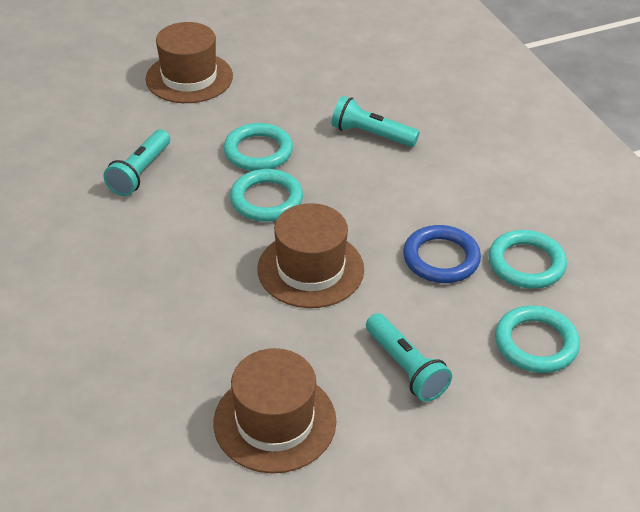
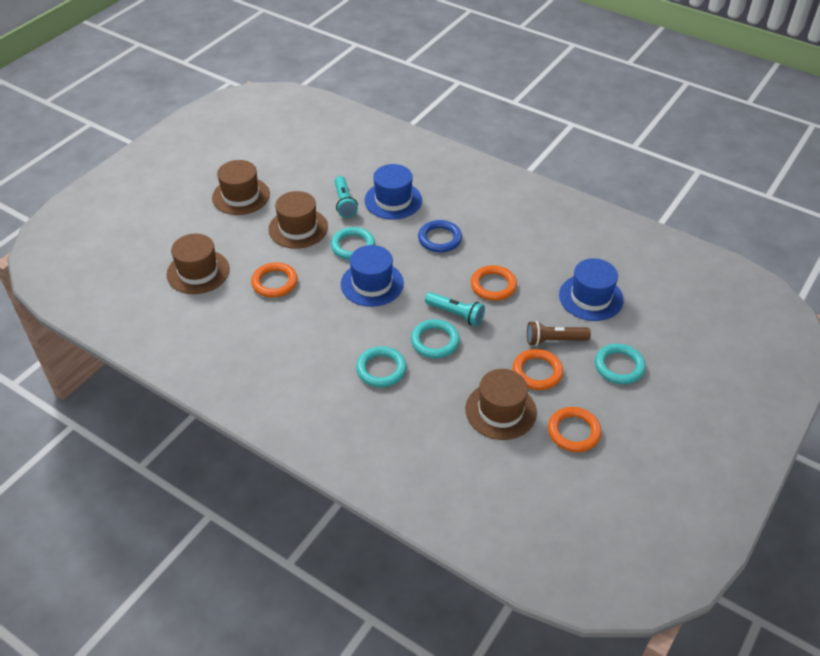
blue hat: none = 0 -> [341,245,404,307] [365,164,422,219] [559,258,624,321] = 3
brown flashlight: none = 0 -> [527,321,591,346] = 1
brown hat: [145,22,233,103] [214,348,336,473] [258,203,364,308] = 3 -> [167,234,230,294] [212,160,270,215] [268,191,328,249] [465,369,537,440] = 4
orange ring: none = 0 -> [251,262,298,298] [471,265,517,301] [513,349,563,390] [548,407,602,452] = 4
turquoise flashlight: [104,129,170,196] [332,96,419,147] [366,313,452,402] = 3 -> [334,176,358,218] [425,292,485,326] = 2

